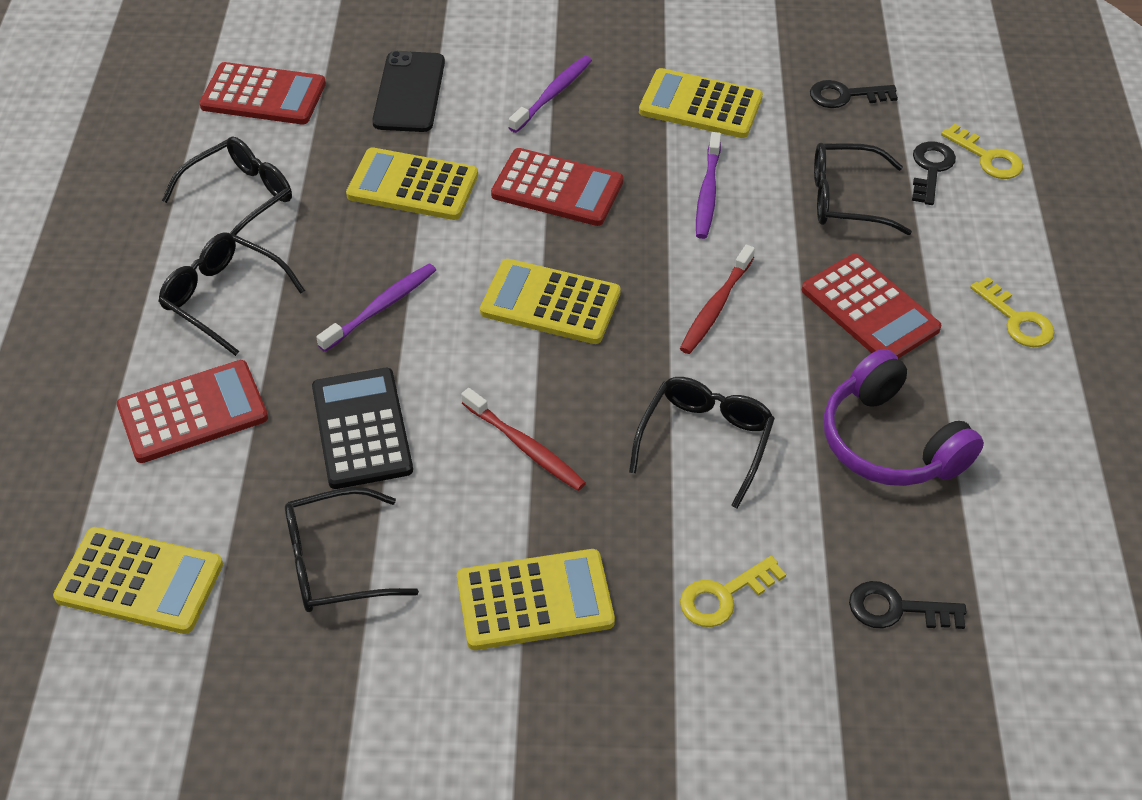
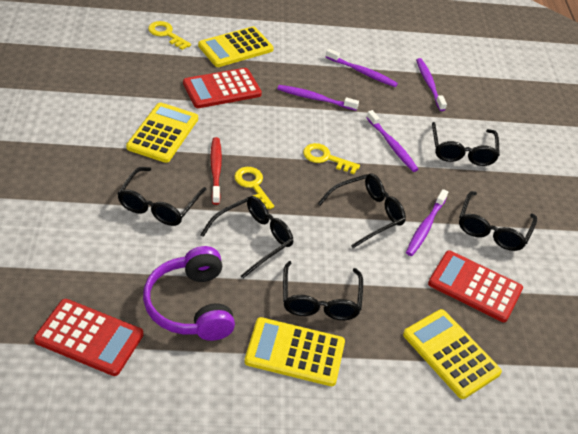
black calculator: [312,368,413,489] = 1 -> none = 0
black glasses: [158,232,305,356] [161,136,292,235] [285,487,419,612] [629,377,775,509] [814,143,912,235] = 5 -> [117,167,207,226] [200,196,293,279] [283,261,363,320] [317,174,406,248] [432,122,500,166] [459,191,537,251] = 6
black key: [810,80,898,108] [849,581,967,629] [912,141,956,205] = 3 -> none = 0
black phone: [372,51,445,132] = 1 -> none = 0
purple toothbrush: [316,264,436,352] [509,56,592,133] [696,132,721,239] = 3 -> [277,85,359,111] [326,48,398,87] [366,110,418,172] [406,189,448,256] [416,58,447,111] = 5
red calculator: [117,360,268,463] [199,62,326,124] [491,148,623,226] [802,254,942,359] = 4 -> [34,299,143,376] [183,68,262,108] [428,250,523,322] = 3
red toothbrush: [461,388,586,491] [680,245,755,354] = 2 -> [211,137,222,205] = 1
yellow calculator: [53,527,223,634] [346,147,478,220] [457,549,615,650] [480,259,621,344] [639,68,763,138] = 5 -> [126,102,198,163] [198,26,274,67] [244,317,345,386] [403,309,502,399] = 4

